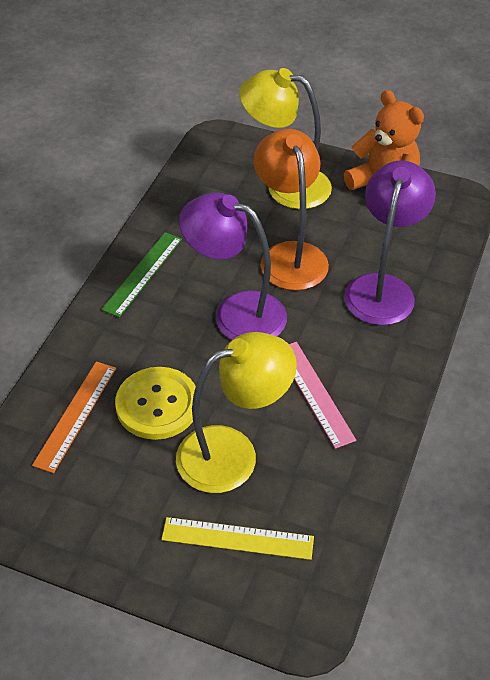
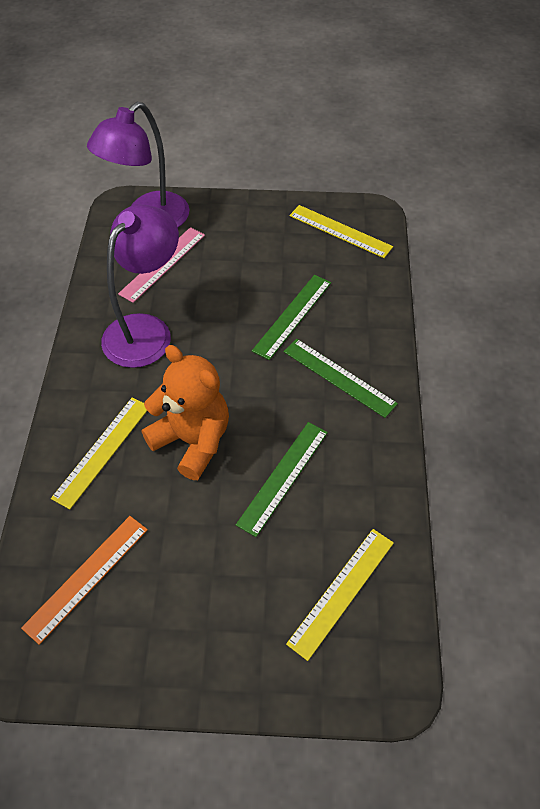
green ruler: [101,232,182,317] = 1 -> [236,422,328,537] [252,275,331,360] [284,339,398,418] = 3
orange lamp: [254,129,329,290] = 1 -> none = 0
yellow button: [115,367,196,440] = 1 -> none = 0
yellow lamp: [176,332,297,493] [239,68,332,209] = 2 -> none = 0
yellow ruler: [161,517,314,560] = 1 -> [51,397,147,509] [286,529,394,661] [289,205,393,258] = 3

